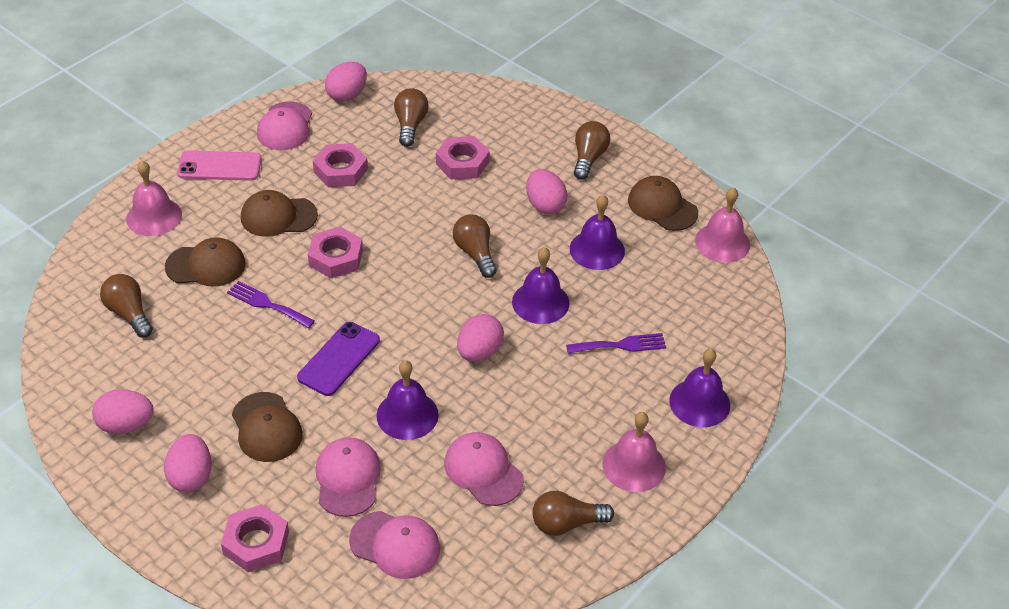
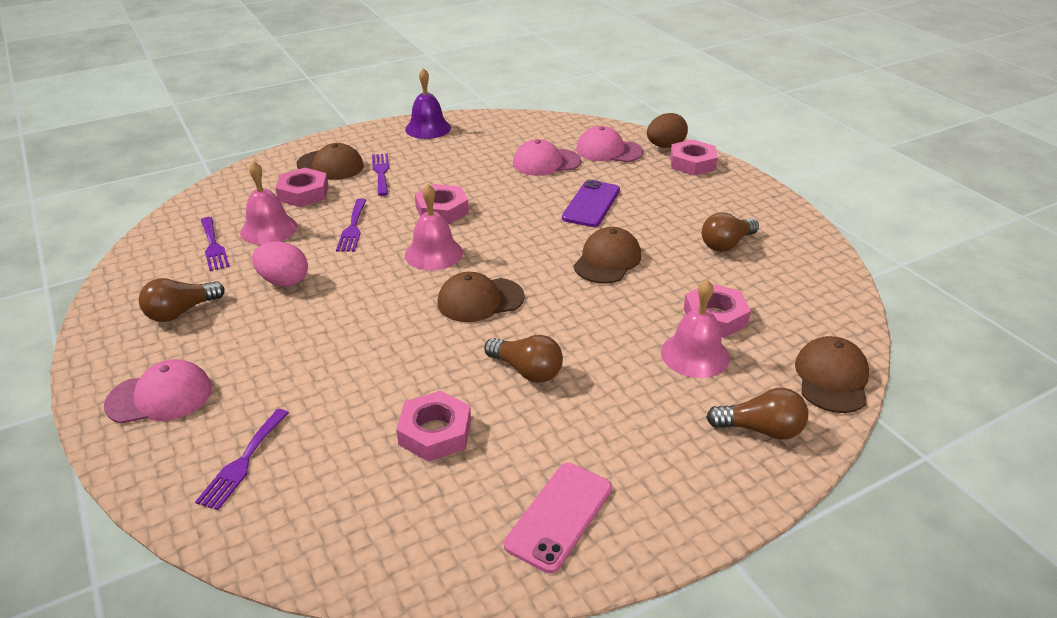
brown egg: none = 0 -> [647,113,688,148] = 1
brown light bulb: [100,274,153,338] [394,88,429,147] [453,214,497,278] [532,491,614,536] [574,121,610,180] = 5 -> [139,278,225,322] [484,335,563,383] [702,212,759,252] [706,388,808,440] = 4
pink cap: [257,101,312,150] [315,438,381,517] [349,511,440,579] [444,432,524,506] = 4 -> [104,359,212,424] [513,139,581,176] [576,126,643,162] = 3
pink egg: [92,389,154,434] [164,434,212,492] [325,62,367,102] [457,314,504,362] [526,169,567,214] = 5 -> [252,241,308,287] = 1
pink nut: [221,504,289,572] [308,226,363,278] [313,143,368,187] [436,136,490,179] = 4 -> [276,168,328,207] [396,390,471,462] [415,184,469,224] [670,139,718,176] [684,283,751,338] = 5
purple bell: [376,360,439,440] [512,247,569,324] [570,195,625,270] [669,349,730,427] = 4 -> [405,68,451,139] = 1
purple fork: [227,281,315,328] [566,333,666,354] = 2 -> [195,409,289,510] [201,217,229,271] [336,199,367,252] [372,153,389,196] = 4

